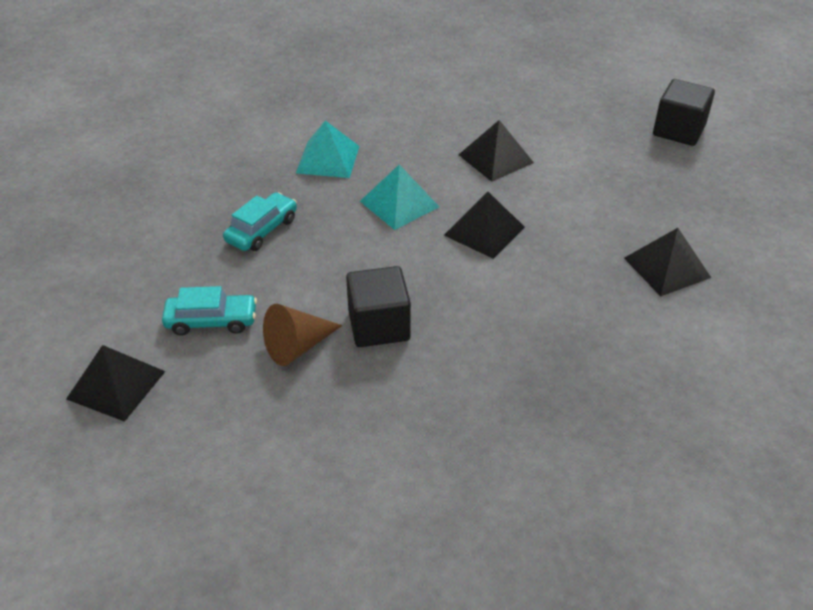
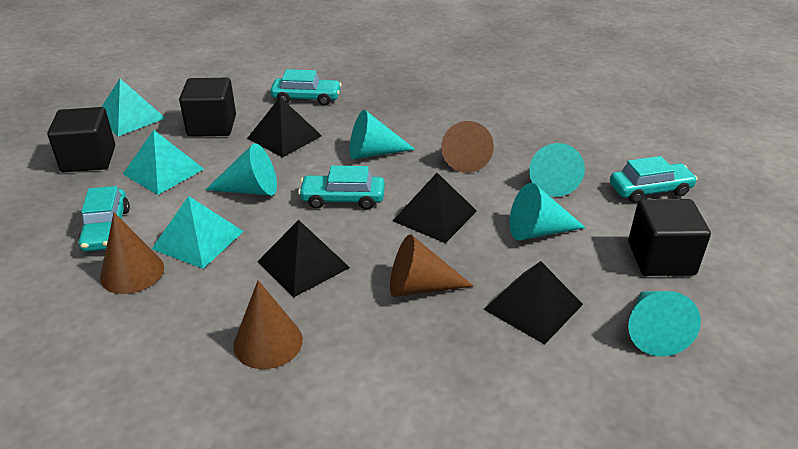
black cube: [346,266,411,347] [653,79,715,146] = 2 -> [47,107,115,172] [179,78,236,137] [628,199,711,276] = 3
brown cone: [263,304,343,366] = 1 -> [100,212,164,294] [233,280,303,369] [390,234,474,297] [441,121,494,173] = 4
turquoise car: [162,286,257,336] [223,192,297,251] = 2 -> [78,186,130,252] [270,69,342,106] [298,166,385,210] [610,156,698,203] = 4
turquoise cone: none = 0 -> [205,143,277,196] [349,110,415,160] [509,183,586,240] [529,143,585,197] [628,291,701,356] = 5
turquoise pyramid: [296,121,360,178] [360,165,439,230] = 2 -> [102,79,165,136] [123,130,204,195] [152,196,244,269] = 3

